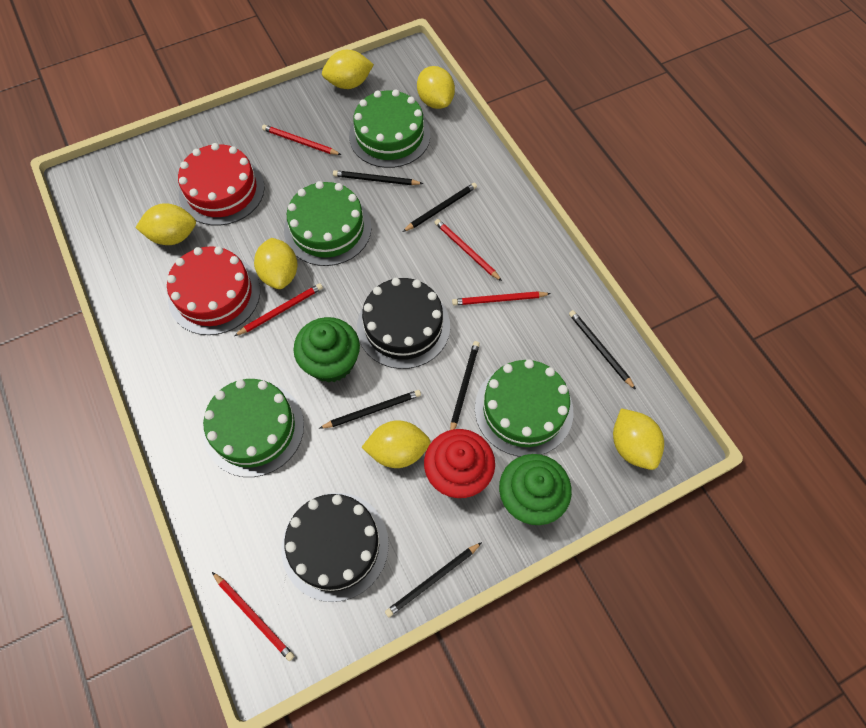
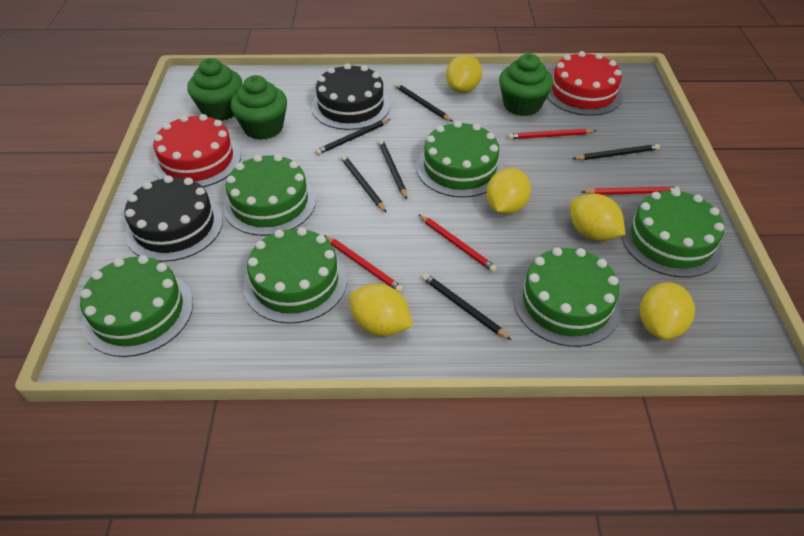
green cake: [203,379,304,477] [284,181,372,266] [349,89,430,168] [475,359,573,457] = 4 -> [80,255,193,357] [223,154,316,236] [243,227,347,324] [417,121,504,197] [513,247,621,347] [622,189,724,278] = 6
green cupcake: [293,317,360,383] [499,454,572,525] = 2 -> [187,58,243,121] [231,75,287,140] [499,54,553,116] = 3
red cupcake: [424,429,495,498] = 1 -> none = 0
red pencil: [212,572,294,661] [234,283,323,336] [262,125,341,155] [434,219,502,281] [452,291,551,305] = 5 -> [324,235,403,293] [418,214,497,272] [508,129,596,139] [582,186,680,195] = 4
yellow lemon: [136,203,196,245] [254,238,298,289] [322,50,374,89] [362,420,431,468] [417,66,455,109] [613,408,664,470] = 6 -> [349,284,413,336] [446,55,482,93] [486,168,531,215] [570,194,625,241] [640,282,695,340] = 5

